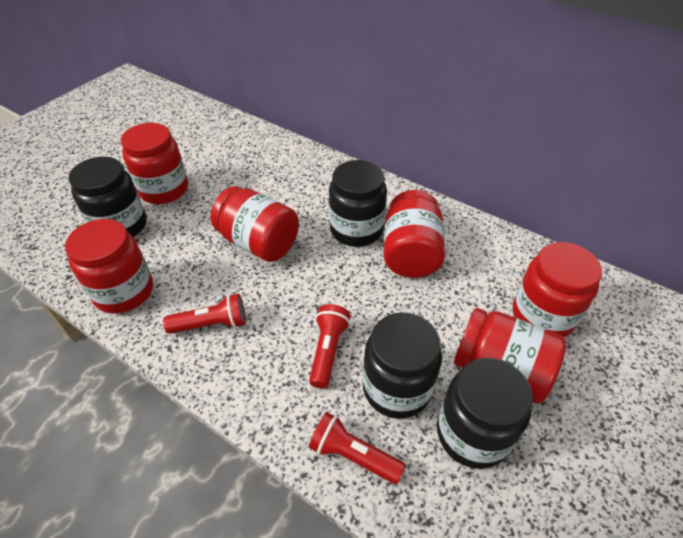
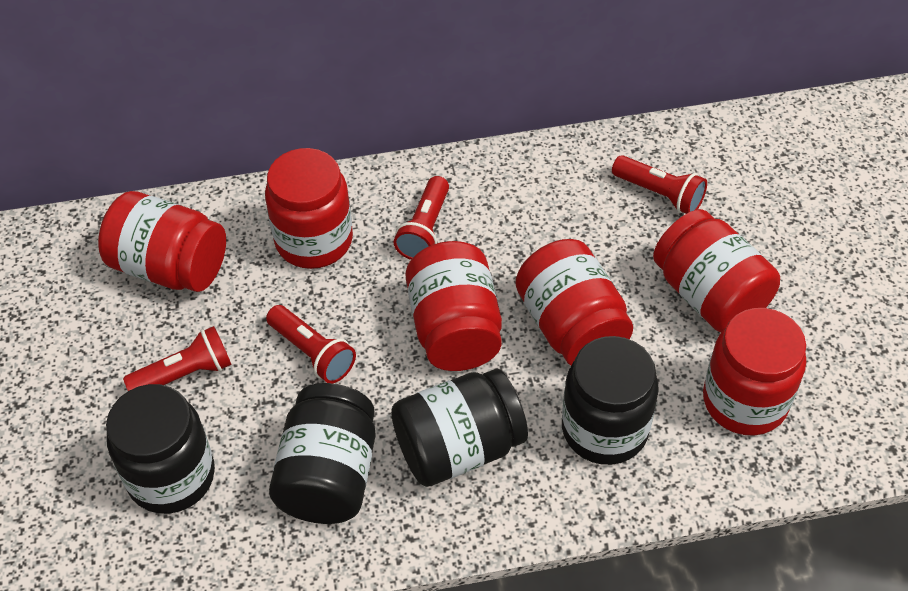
red flashlight: [163,293,246,334] [309,304,351,388] [309,412,405,484] = 3 -> [123,326,232,391] [266,305,356,383] [393,176,449,260] [612,155,707,214] = 4

